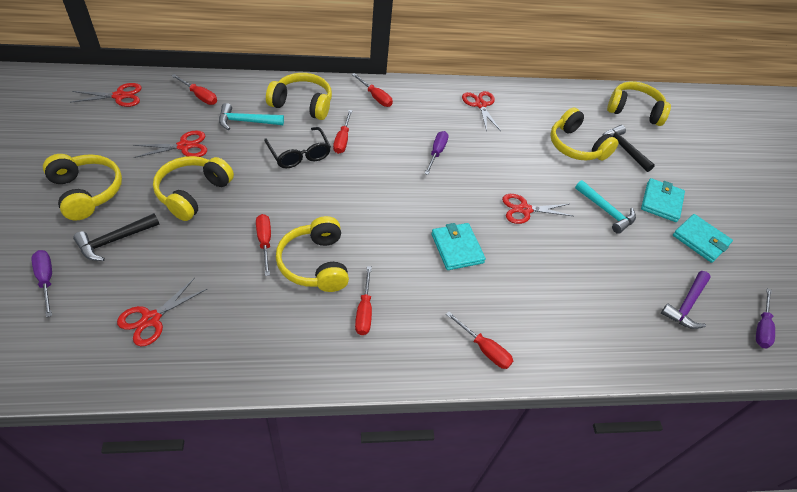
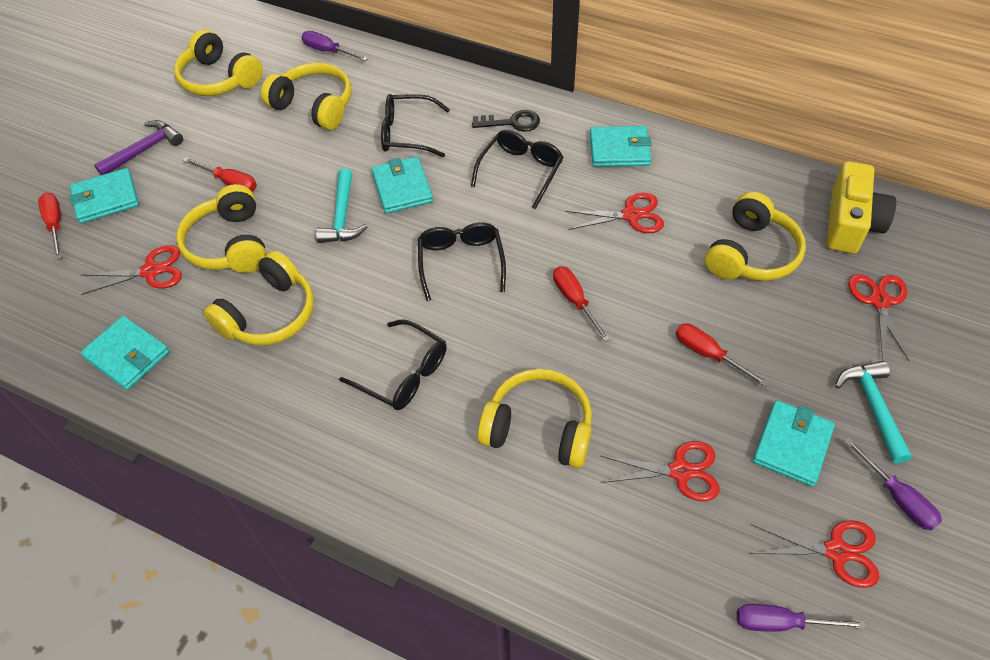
black glasses: [264,127,331,168] = 1 -> [339,319,447,410] [381,94,450,157] [418,222,506,301] [471,130,564,209] = 4
black hammer: [73,213,160,261] [602,125,655,172] = 2 -> none = 0
black key: none = 0 -> [472,110,540,132] = 1
red screwdriver: [171,74,217,105] [256,214,271,276] [333,110,352,154] [352,73,393,107] [355,266,372,335] [446,312,513,369] = 6 -> [38,193,61,260] [183,157,257,191] [553,266,610,342] [676,323,769,387] = 4
turquoise wallet: [431,223,486,270] [641,178,685,222] [673,214,733,263] = 3 -> [69,168,139,224] [80,316,170,390] [371,157,433,213] [590,126,652,167] [753,400,835,487] = 5
yellow camera: none = 0 -> [827,161,896,254] = 1

